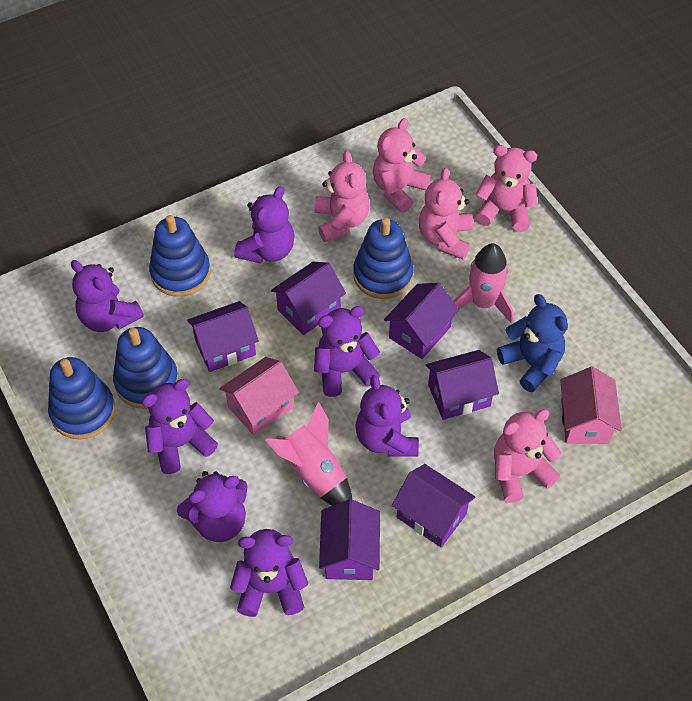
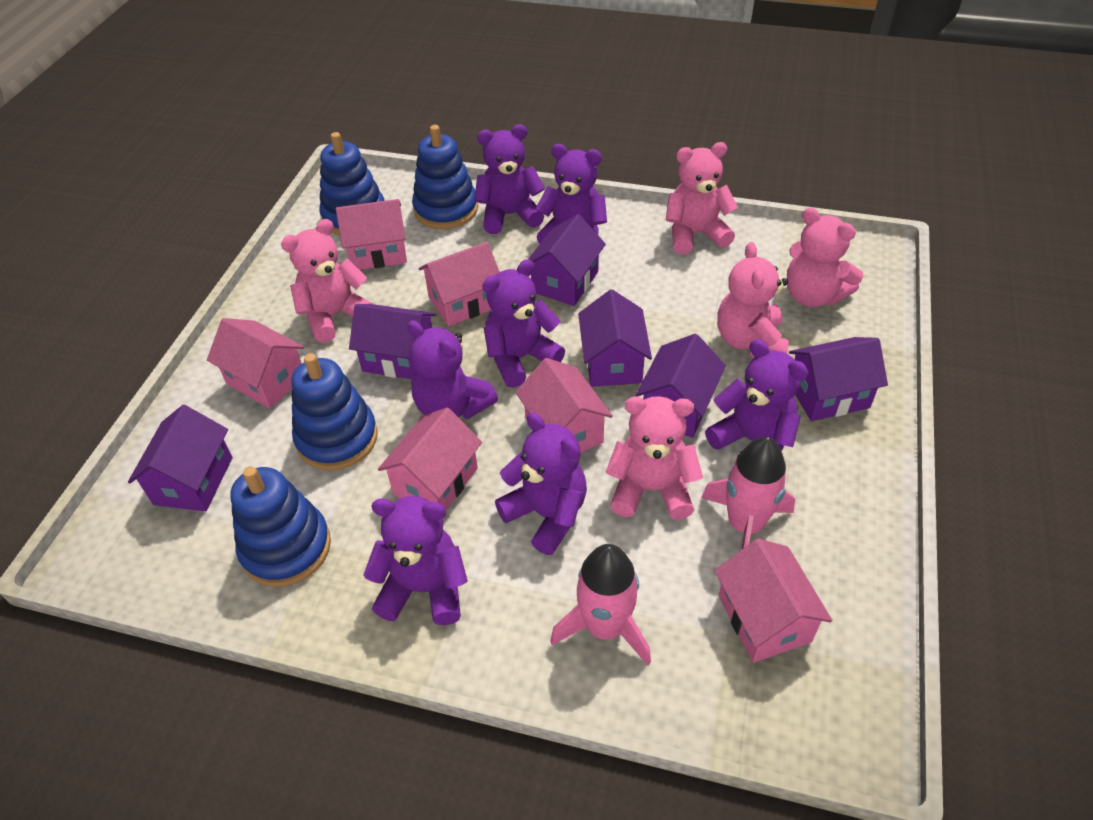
blue teddy bear: [497,294,568,392] = 1 -> none = 0
pink house: [219,357,299,435] [560,367,622,444] = 2 -> [207,318,304,409] [336,199,407,270] [378,408,482,510] [419,242,500,326] [516,358,613,453] [715,538,833,663] = 6

